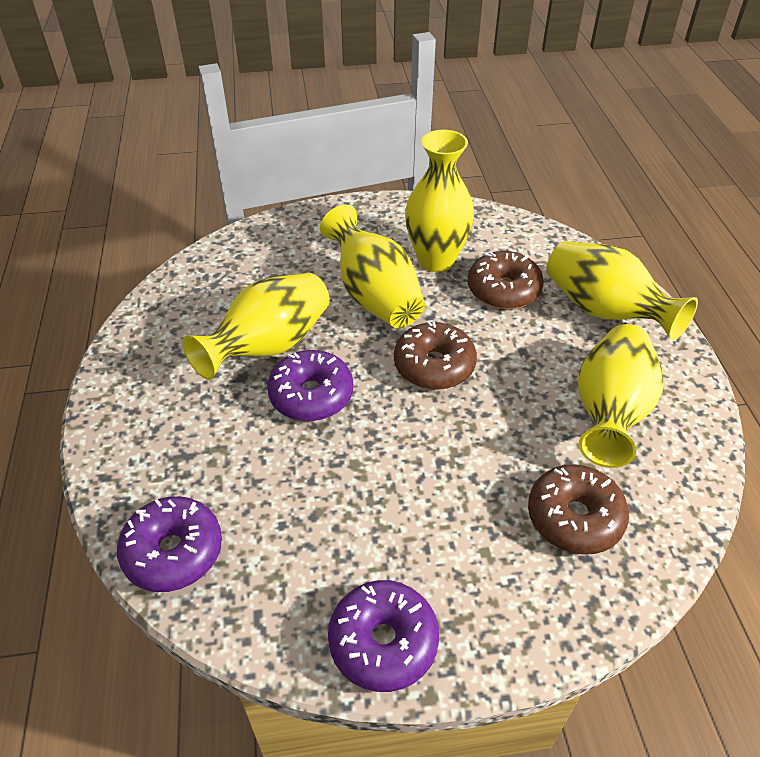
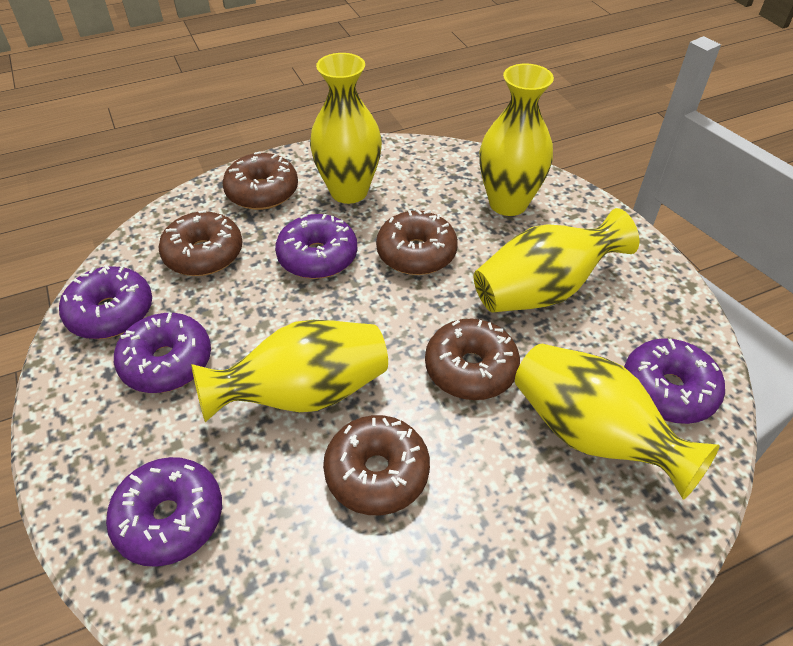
brown donut: [394,321,477,390] [468,251,544,309] [528,464,629,555] = 3 -> [158,210,242,276] [222,151,298,210] [323,415,430,515] [376,209,458,275] [425,319,520,400] = 5
purple donut: [117,496,222,592] [267,350,353,421] [328,580,439,692] = 3 -> [59,265,152,339] [106,457,222,567] [114,313,211,393] [275,214,357,279] [624,338,725,424] = 5

